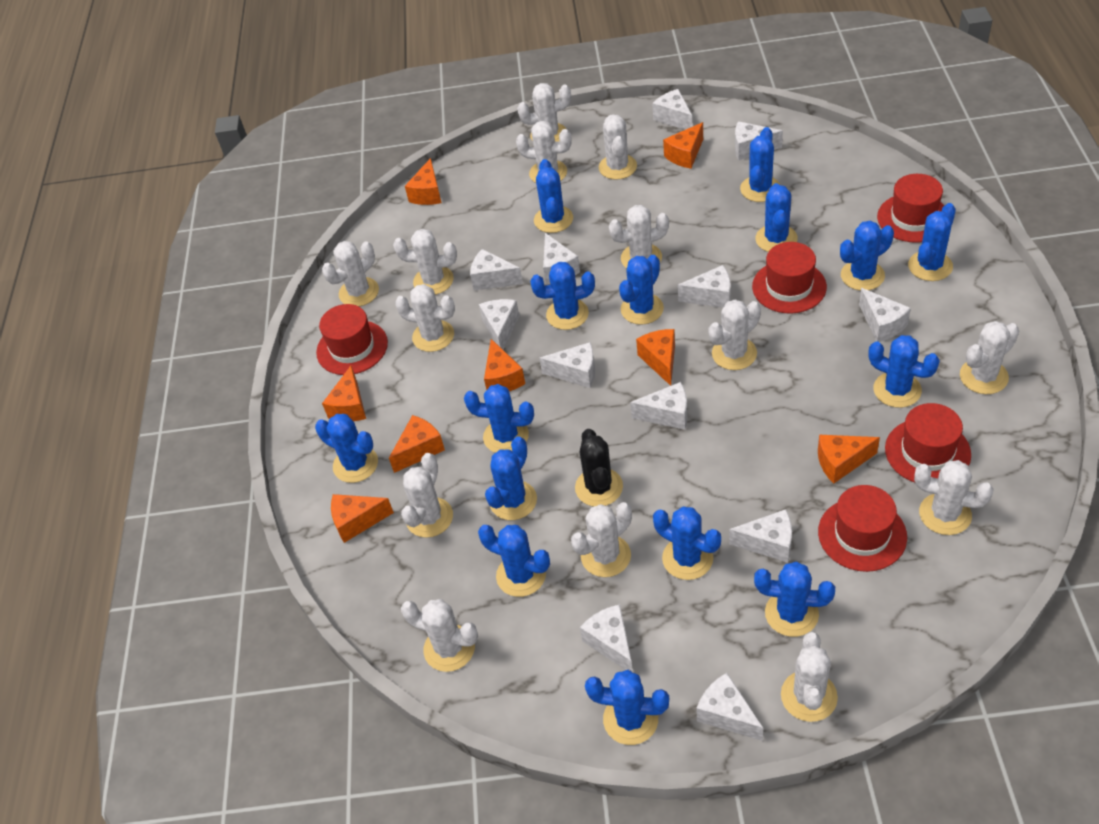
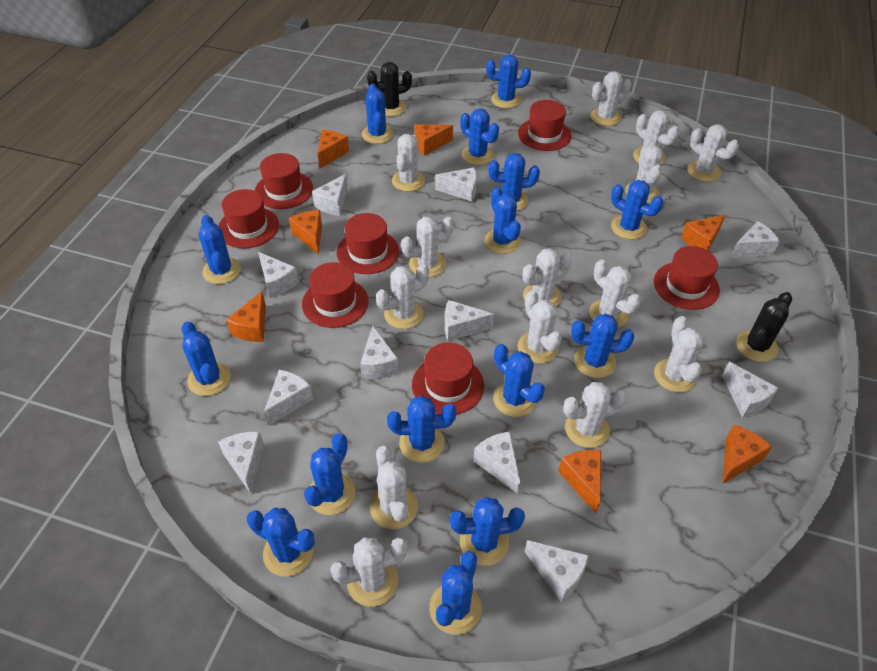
black cactus: [575,429,623,506] = 1 -> [367,62,412,116] [736,292,792,362] = 2
orange cheese: [322,366,366,421] [331,494,394,543] [389,415,445,473] [405,158,441,205] [484,339,525,391] [636,329,675,386] [663,122,703,169] [818,435,880,484] = 8 -> [226,291,266,342] [289,210,322,255] [318,130,349,169] [415,124,453,156] [558,450,601,513] [681,215,725,251] [723,425,772,483] = 7
red hat: [316,304,388,375] [752,242,827,313] [818,485,907,572] [877,174,945,243] [885,403,971,482] = 5 -> [218,189,279,249] [255,153,313,209] [302,262,369,328] [337,213,399,274] [412,343,484,414] [518,100,571,151] [654,246,720,310] = 7
white cheese: [470,249,523,291] [479,299,519,350] [539,342,595,388] [543,233,580,284] [580,604,633,672] [630,382,687,430] [652,89,692,130] [678,265,731,308] [696,673,763,741] [729,509,792,563] [735,121,783,160] [859,288,911,342] = 12 -> [218,432,264,494] [258,252,299,298] [264,370,313,426] [312,174,348,216] [360,326,399,379] [435,167,477,202] [445,300,494,341] [473,432,520,493] [525,540,589,602] [722,362,778,418] [730,221,780,258] = 11

